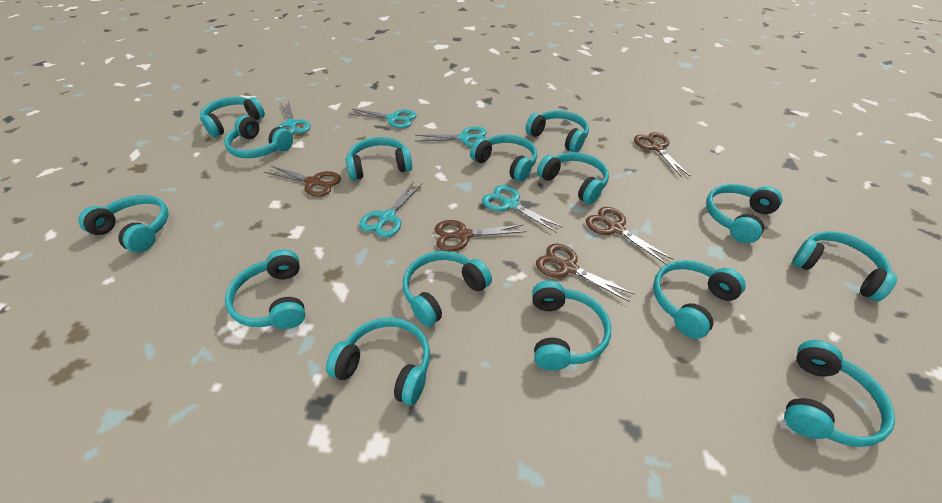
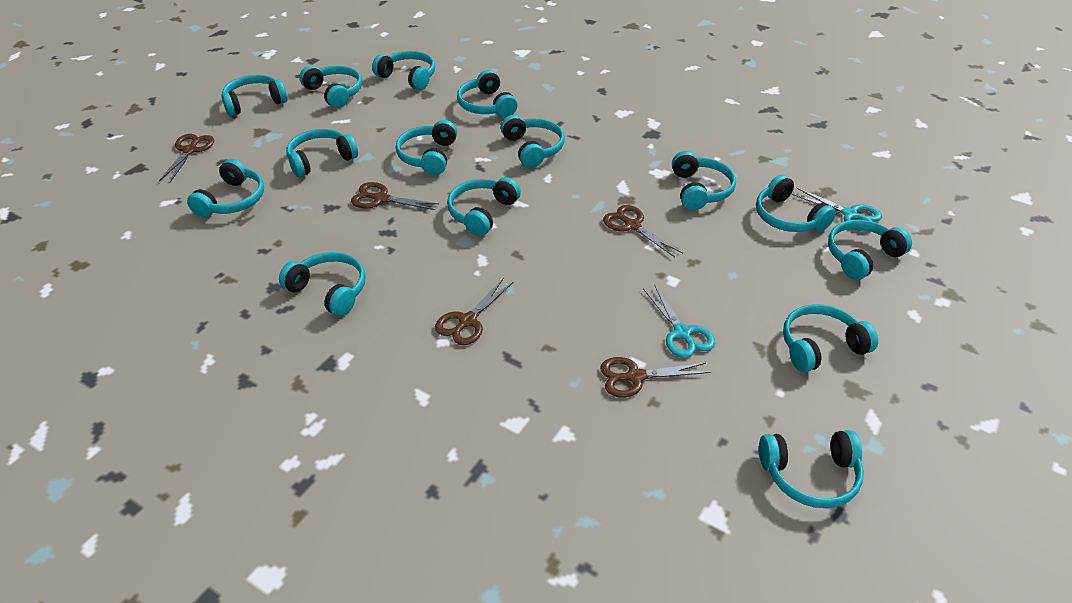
turquoise scissors: [277,100,310,134] [348,109,416,128] [359,181,422,238] [415,126,487,147] [482,185,563,232] = 5 -> [643,284,715,358] [792,188,882,232] = 2

